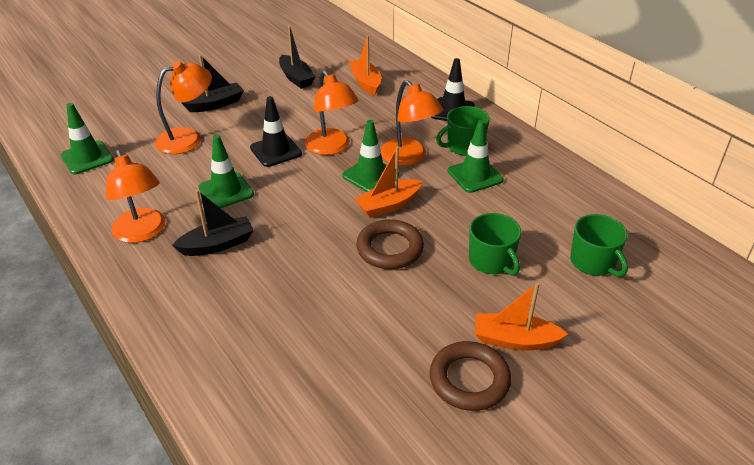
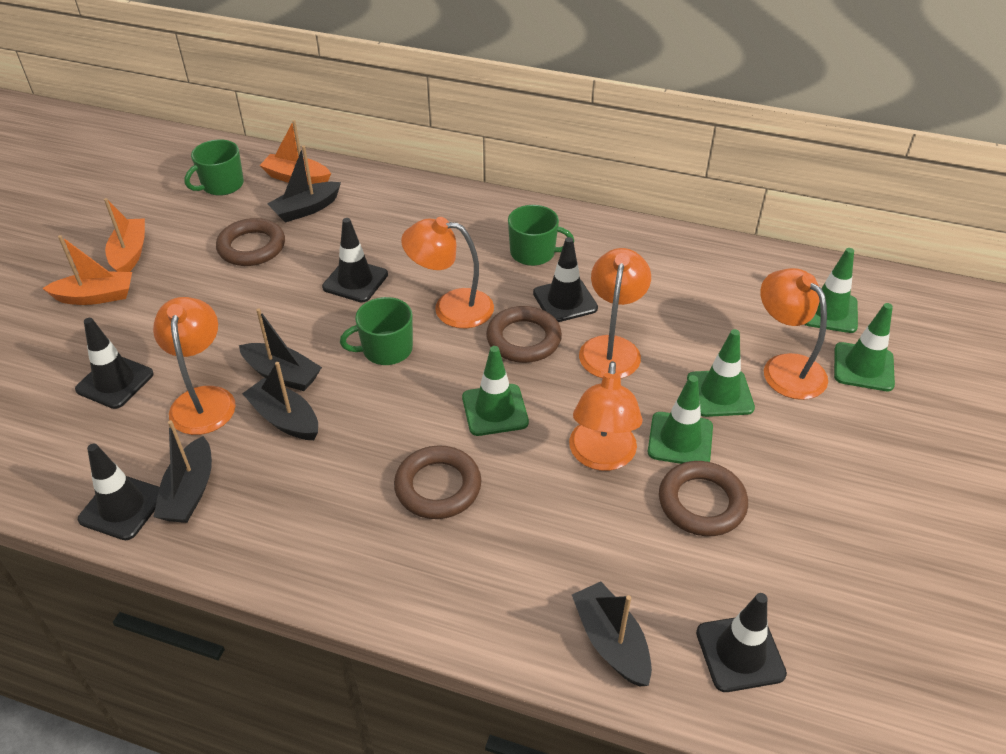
black boat: [172,190,254,256] [181,55,244,112] [279,25,315,89] = 3 -> [153,420,212,523] [239,308,322,391] [242,362,318,440] [267,146,341,223] [572,582,652,687] = 5
black traffic cone: [250,96,302,167] [431,58,475,121] = 2 -> [75,318,154,409] [78,444,160,540] [322,218,388,302] [533,237,598,322] [696,593,787,692] = 5
brown ring: [356,219,424,269] [430,341,511,411] = 2 -> [216,218,285,266] [394,445,481,519] [486,306,562,363] [659,461,748,536] = 4
green traffic cone: [61,103,114,174] [198,135,254,208] [342,120,399,192] [448,120,504,193] = 4 -> [462,346,529,436] [648,375,713,464] [687,329,755,417] [804,248,858,333] [834,303,895,391] = 5
orange lamp: [106,150,165,243] [155,61,212,154] [304,70,359,155] [380,80,443,166] = 4 -> [153,297,236,435] [401,217,494,328] [569,361,643,471] [579,248,651,379] [760,268,828,400] = 5

